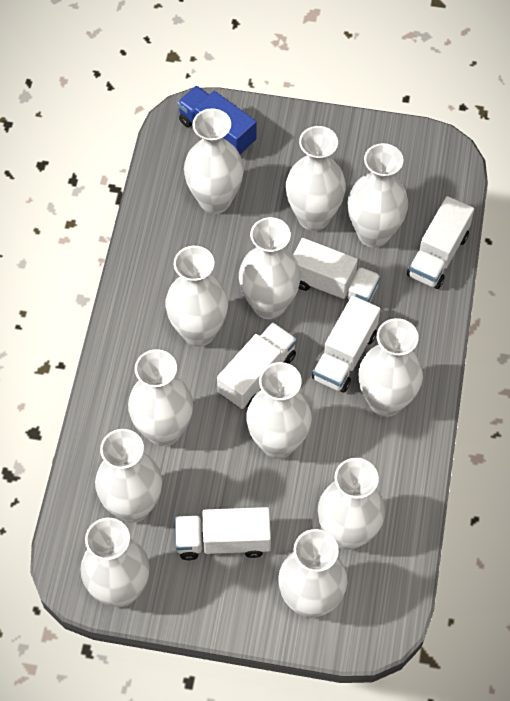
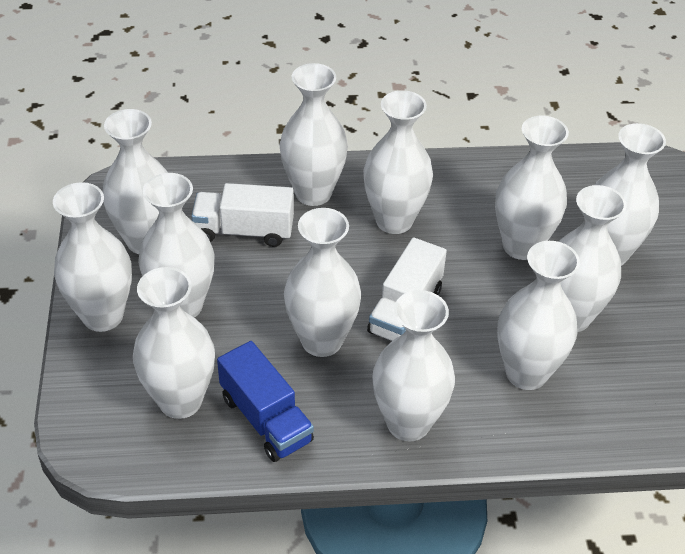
white truck: [175,507,271,560] [217,322,297,409] [293,238,380,303] [312,296,381,393] [407,196,474,289] = 5 -> [191,183,294,247] [367,237,447,341] = 2

